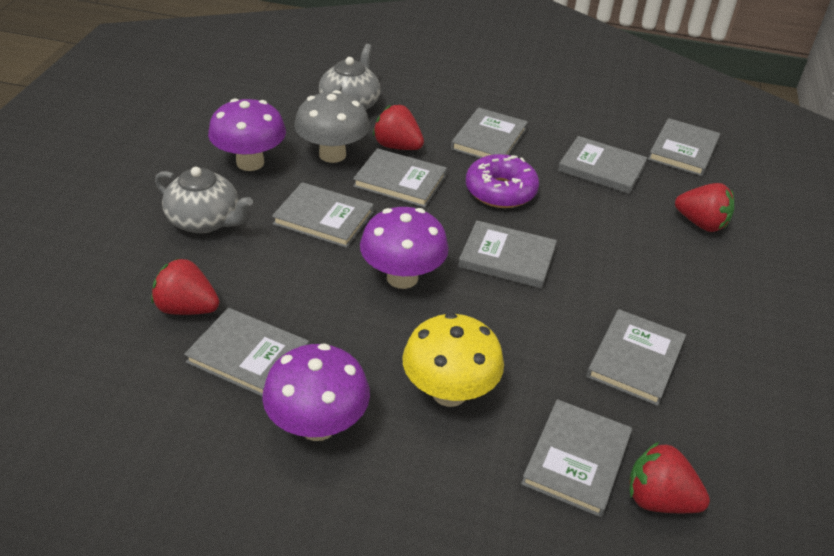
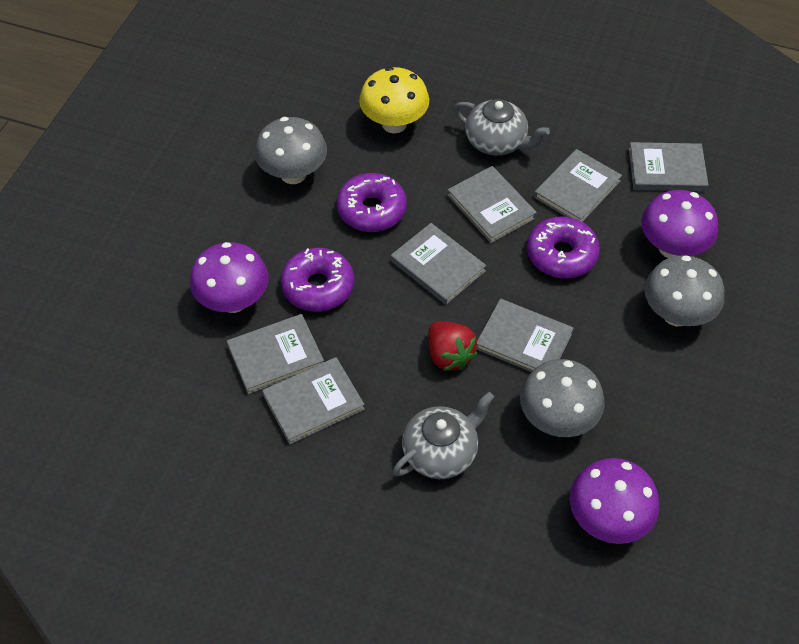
grey book: [184,308,309,397] [272,182,374,248] [353,148,447,208] [451,108,528,158] [458,220,557,289] [521,399,632,517] [558,136,647,194] [586,309,686,406] [648,118,720,176] = 9 -> [227,314,324,394] [262,357,365,444] [391,223,486,305] [447,166,537,243] [477,299,574,372] [534,149,622,222] [629,142,709,191] = 7
grey mushroom: [294,90,370,163] = 1 -> [255,117,327,184] [520,359,605,437] [644,255,724,326] = 3
purple donut: [466,154,539,208] = 1 -> [280,248,354,312] [337,173,407,232] [527,217,600,279] = 3
red strawberry: [151,258,220,315] [373,105,424,150] [629,442,710,513] [675,183,734,232] = 4 -> [428,321,478,371] = 1

